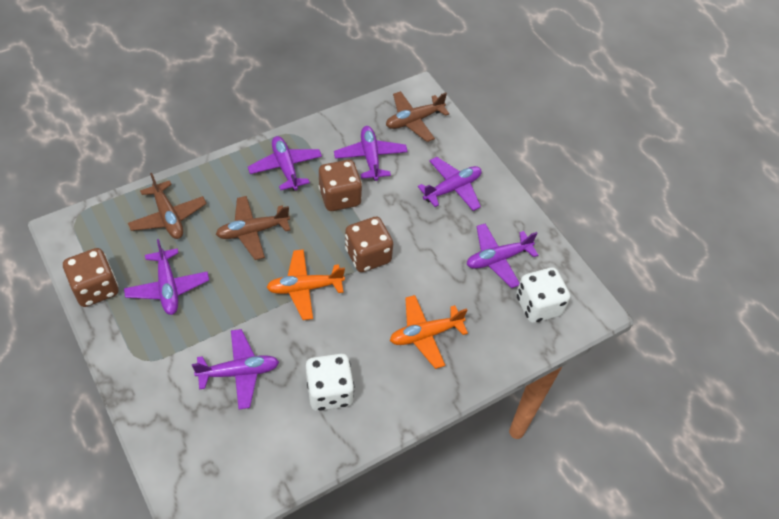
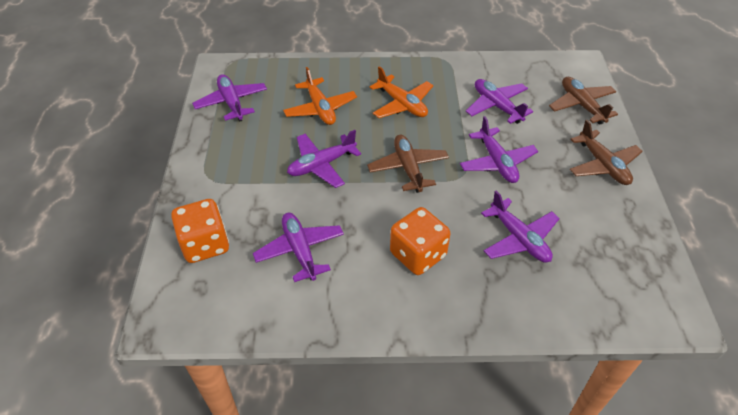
brown dice: [63,248,118,307] [319,160,362,211] [345,217,393,272] = 3 -> none = 0
orange dice: none = 0 -> [171,199,229,263] [390,207,450,275] = 2
white dice: [306,354,354,411] [516,267,570,323] = 2 -> none = 0

